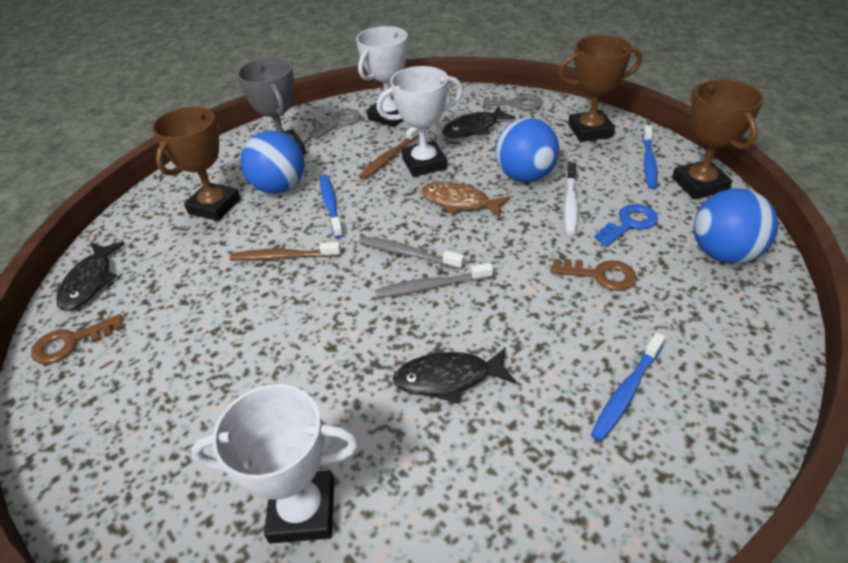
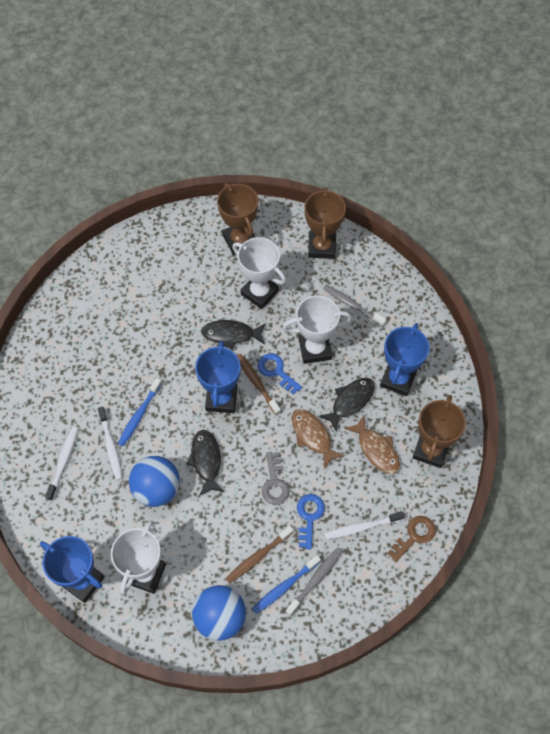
blue ball: [241,131,305,194] [496,118,559,182] [694,188,778,264] = 3 -> [129,456,180,507] [192,585,246,641] = 2
blue key: [594,204,658,246] = 1 -> [258,354,302,395] [297,494,325,549] = 2
blue toothbrush: [320,175,343,238] [591,333,665,441] [642,125,658,189] = 3 -> [118,378,162,446] [252,555,321,614] = 2
blue trophy: none = 0 -> [40,536,105,603] [195,341,240,413] [380,323,429,396] = 3
brown fish: [421,182,510,218] = 1 -> [291,409,345,469] [344,416,400,474] = 2
brown key: [31,314,123,364] [550,259,637,291] = 2 -> [388,516,436,562] = 1
grey key: [309,109,361,139] [483,94,543,110] = 2 -> [262,452,290,505] = 1
grey trophy: [237,58,306,155] = 1 -> none = 0
white toothbrush: [564,162,578,235] = 1 -> [45,427,78,501] [98,407,123,481] [324,511,405,540] = 3

